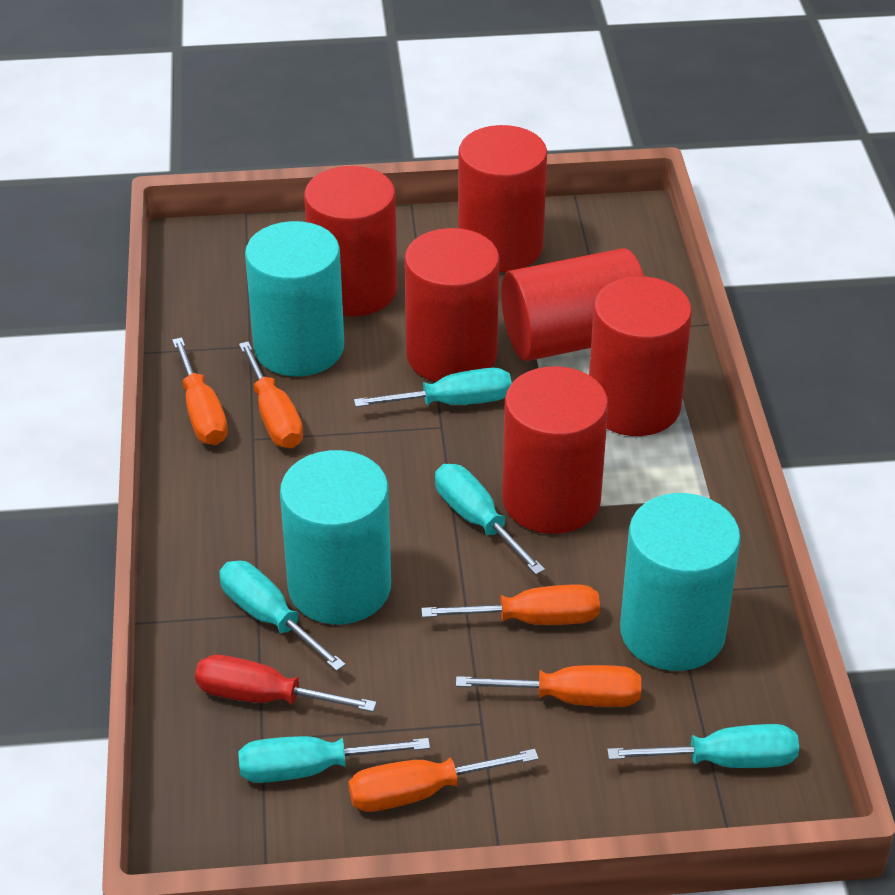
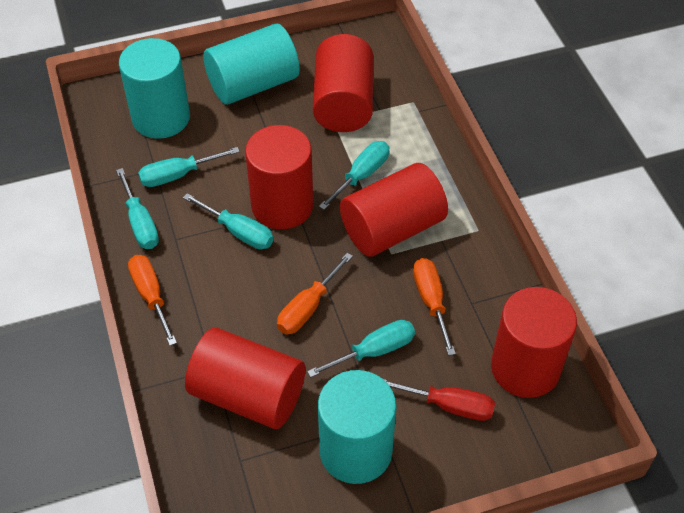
orange screwdriver: [172,337,228,445] [239,341,303,448] [348,749,539,812] [421,585,600,625] [456,665,641,707] = 5 -> [128,255,177,346] [277,253,353,334] [413,258,456,356] = 3
red cylinder: [304,166,398,316] [404,228,499,382] [458,125,547,272] [501,248,644,361] [502,366,608,534] [589,276,692,436] = 6 -> [185,327,305,429] [245,125,313,229] [313,34,373,132] [340,163,448,257] [491,287,577,398] = 5

